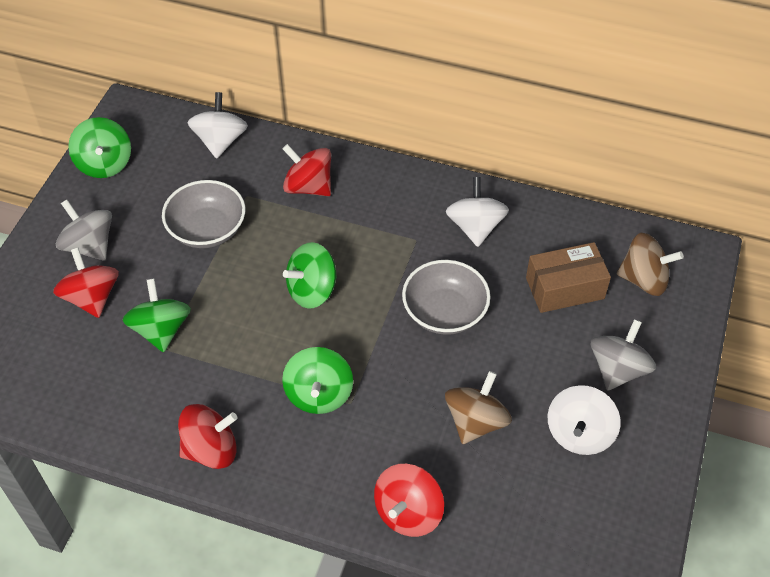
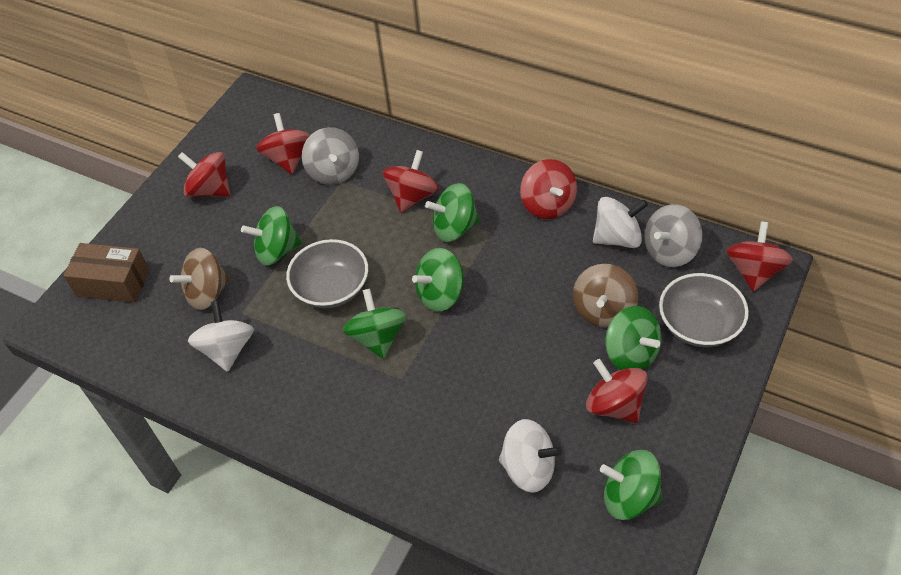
green spinning top: [68,117,131,178] [122,279,191,352] [282,347,353,414] [283,242,337,308] = 4 -> [241,206,302,266] [343,288,406,359] [412,248,464,312] [425,183,480,242] [600,450,662,520] [605,306,662,370] = 6
red spinning top: [53,248,119,318] [178,404,238,469] [282,144,331,196] [374,464,444,537] = 4 -> [178,152,230,198] [256,113,310,174] [383,150,439,213] [520,159,577,219] [586,359,648,423] [726,221,793,292] = 6

